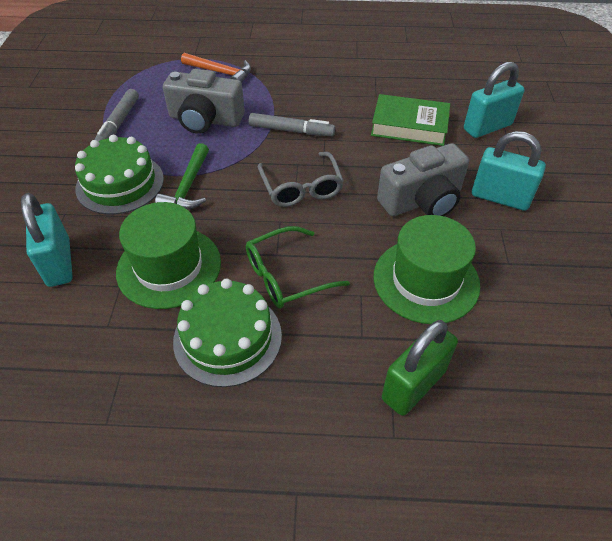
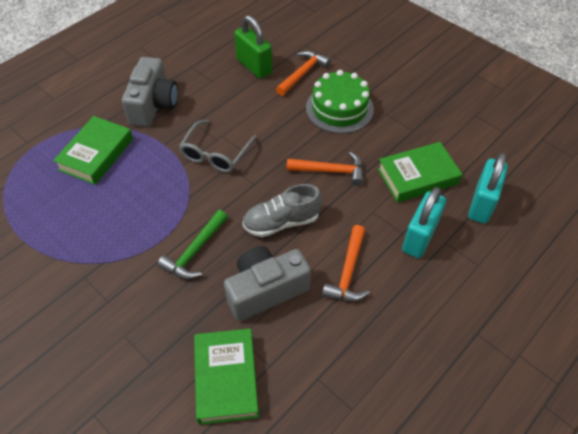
green book: [371,94,450,146] = 1 -> [53,116,133,185] [194,328,259,425] [377,142,463,203] = 3
green cake: [75,135,164,215] [173,278,282,387] = 2 -> [306,70,374,134] = 1
green glasses: [246,226,350,308] = 1 -> none = 0
green hat: [116,202,221,309] [373,215,480,324] = 2 -> none = 0
grey marker: [94,89,139,141] [249,113,335,136] = 2 -> none = 0
grey shoe: none = 0 -> [242,184,322,237] = 1
orange hammer: [181,53,251,83] = 1 -> [276,51,331,96] [287,151,363,186] [322,225,370,301] = 3
turquoise padlock: [21,193,73,287] [464,62,525,138] [472,131,546,211] = 3 -> [402,187,446,258] [468,153,508,224] = 2

